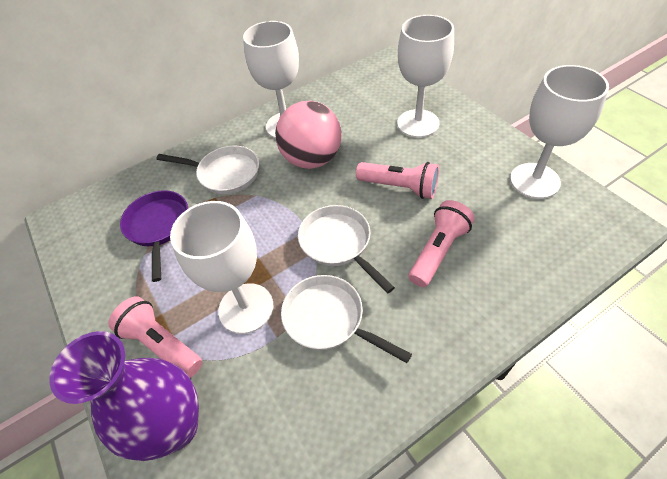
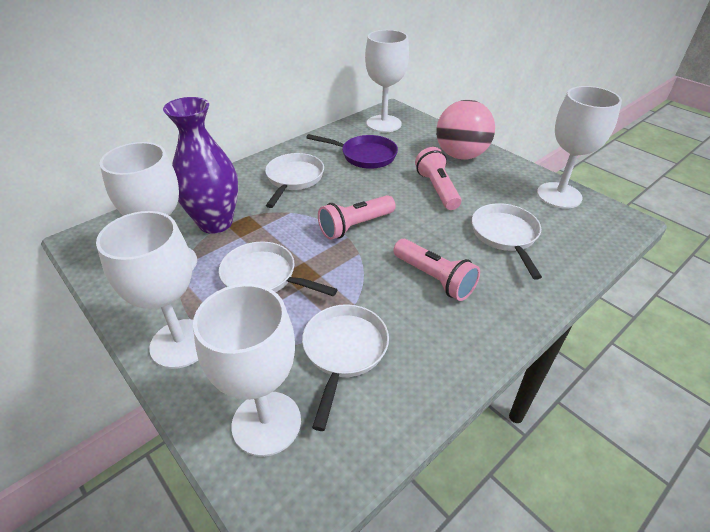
white goblet: [170,201,274,334] [243,21,299,138] [397,15,454,138] [510,65,609,199] = 4 -> [96,211,198,369] [99,142,197,270] [193,284,301,457] [365,30,409,132] [537,86,622,209] = 5
white pan: [156,145,259,195] [281,275,412,363] [298,205,395,293] = 3 -> [219,242,338,296] [265,153,324,208] [302,304,389,431] [472,203,542,280] = 4

